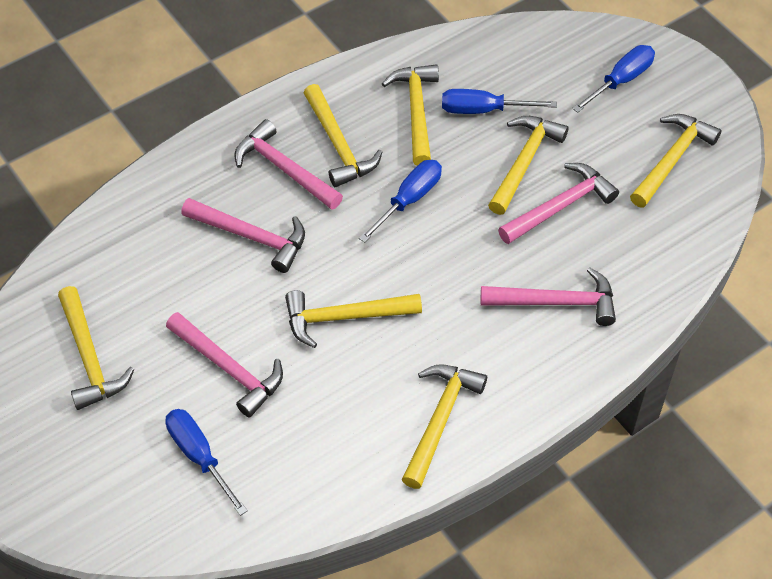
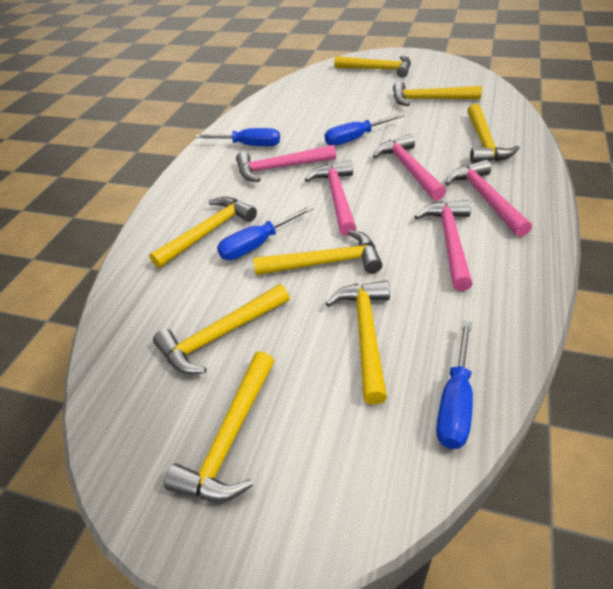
yellow hammer: [58,286,134,410] [285,290,422,348] [304,84,382,187] [382,64,439,166] [402,364,487,489] [488,116,569,215] [630,114,722,207] = 7 -> [149,197,257,268] [153,284,290,374] [164,351,274,502] [253,230,382,275] [325,281,390,405] [334,56,411,78] [393,81,482,106] [467,104,520,163] = 8

